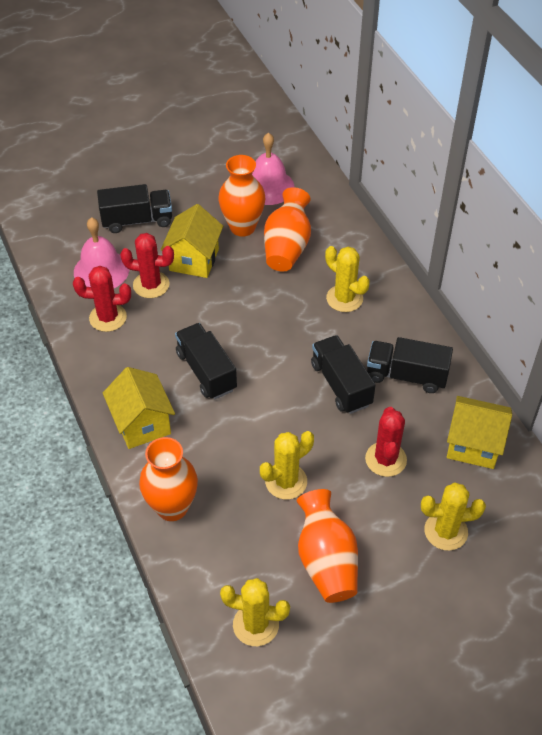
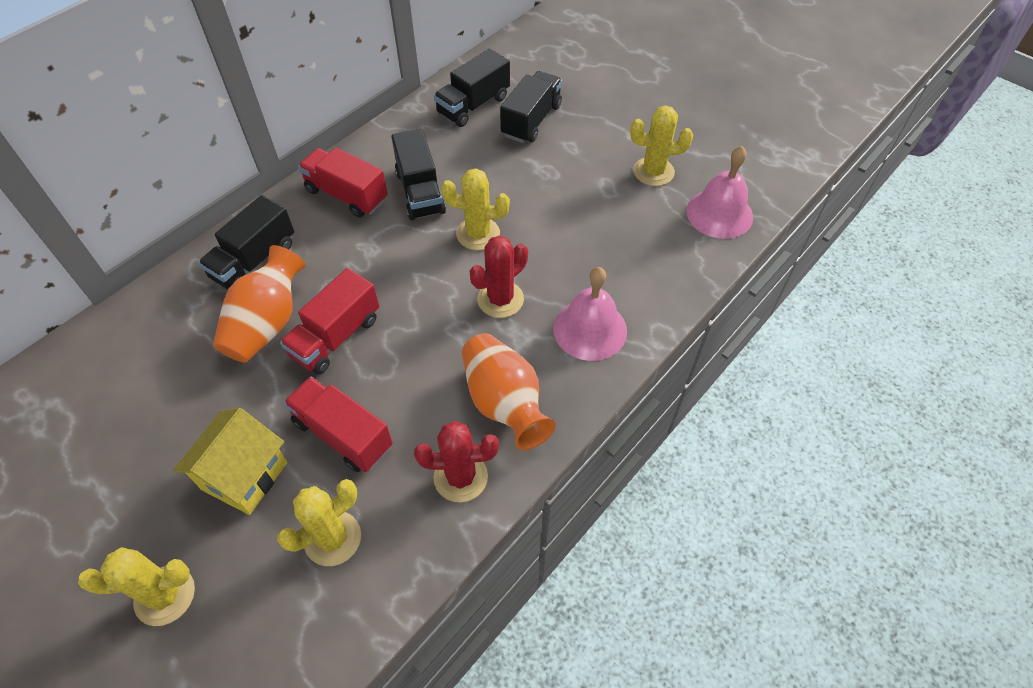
orange vase: [139,437,198,521] [218,155,265,237] [264,187,311,271] [297,489,358,603] = 4 -> [213,245,306,363] [462,333,555,450] = 2
red cactus: [73,266,131,332] [120,233,174,298] [365,407,407,477] = 3 -> [414,421,499,502] [470,235,528,318] = 2
red truck: none = 0 -> [280,268,379,374] [284,376,393,472] [298,148,388,218] = 3
yellow house: [103,367,175,449] [161,204,223,278] [447,396,512,469] = 3 -> [173,408,287,515] = 1

